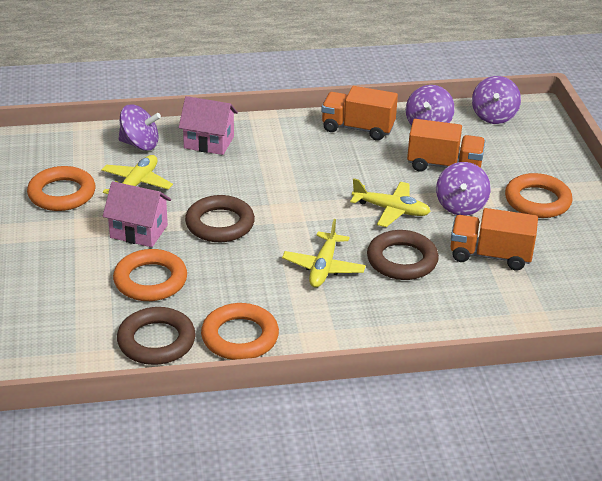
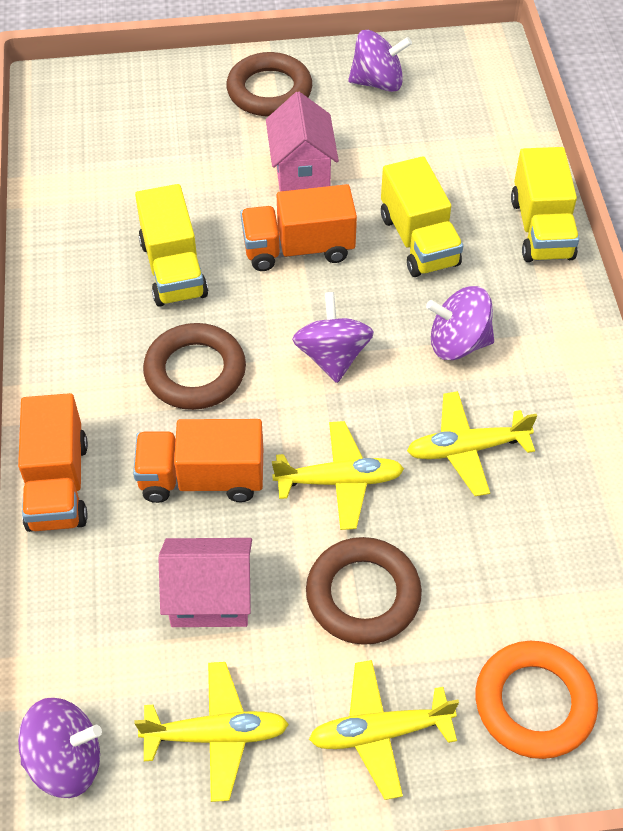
orange ring: [27,166,95,211] [113,249,187,301] [201,303,279,360] [505,173,573,218] = 4 -> [476,641,598,759] = 1
yellow plane: [101,155,173,194] [282,219,366,288] [350,178,431,227] = 3 -> [135,662,289,802] [272,421,404,530] [309,660,459,800] [407,391,537,496] = 4
yellow truck: none = 0 -> [135,184,208,307] [381,156,463,277] [511,147,579,262] = 3

